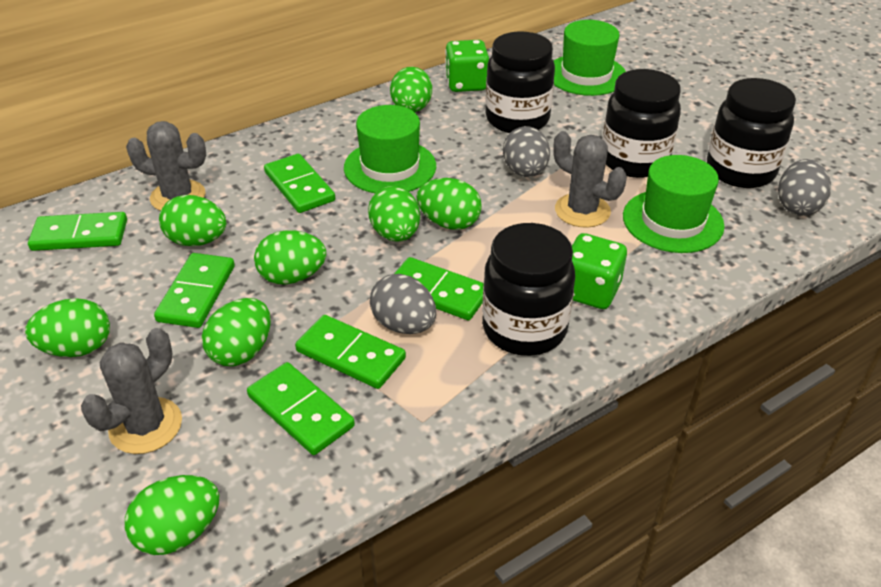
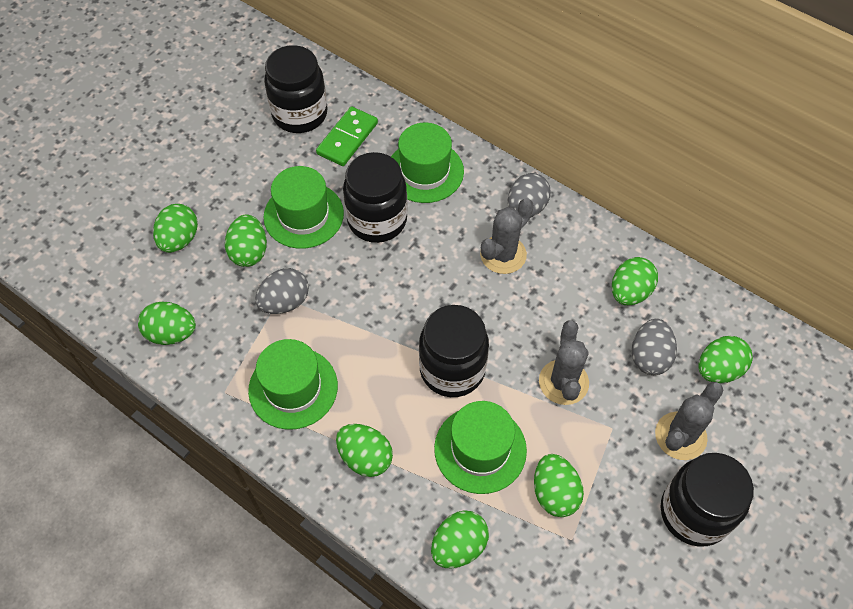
green dice: [445,40,489,92] [572,233,627,309] = 2 -> none = 0
green domino: [28,212,127,251] [154,253,235,328] [247,362,355,455] [264,154,335,213] [295,315,406,389] [394,257,483,320] = 6 -> [316,106,378,166] = 1
green hat: [344,105,436,193] [554,20,626,96] [623,155,724,253] = 3 -> [248,339,338,430] [263,166,344,249] [391,123,464,203] [434,401,527,494] = 4

